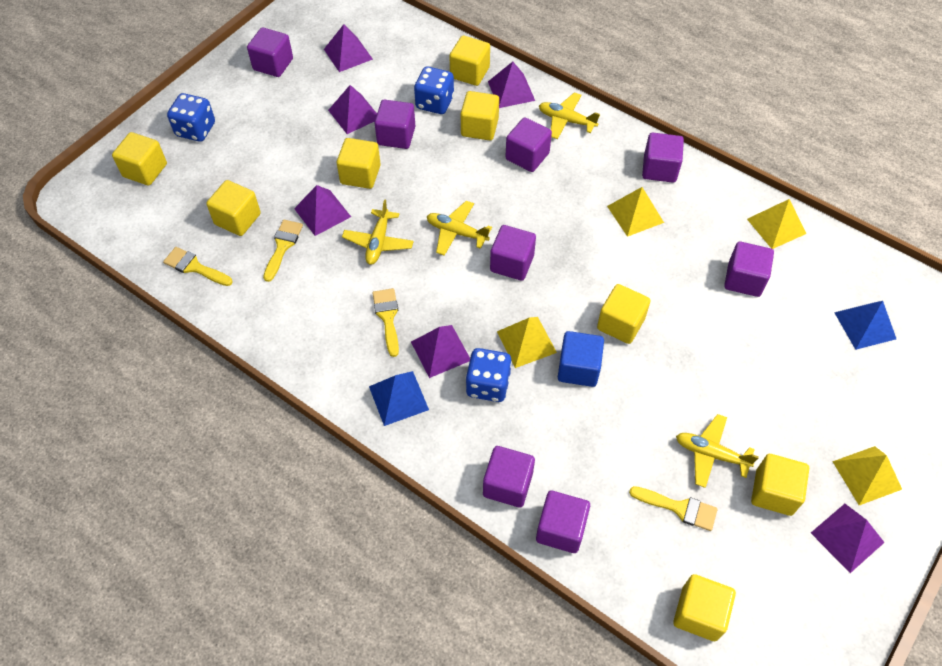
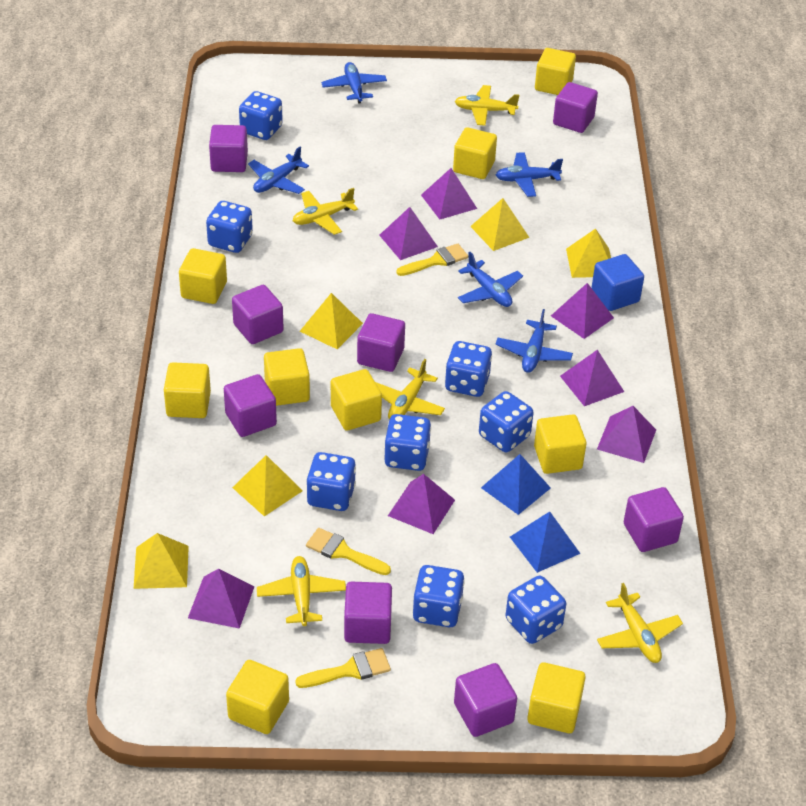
blue dice: [167,93,215,142] [414,67,454,114] [466,348,512,402] = 3 -> [206,201,253,253] [239,91,283,140] [306,452,356,511] [384,414,431,471] [412,565,465,627] [445,341,492,397] [479,391,534,452] [506,576,566,644] = 8
blue plane: none = 0 -> [248,147,309,194] [321,62,387,104] [458,252,523,307] [495,309,573,373] [496,152,563,197] = 5
purple pyramid: [294,185,351,236] [324,24,373,72] [328,85,377,134] [411,325,470,378] [488,62,535,108] [811,504,885,573] = 6 -> [188,569,254,629] [379,207,438,260] [388,474,455,534] [421,168,477,219] [551,283,614,339] [560,350,624,406] [597,406,656,463] = 7
yellow brush: [163,247,233,286] [263,220,303,282] [372,288,399,357] [629,486,718,531] = 4 -> [295,648,391,688] [306,528,391,575] [396,244,468,276] = 3
yellow cube: [112,132,167,186] [206,180,261,236] [337,138,381,189] [450,35,490,86] [461,91,499,140] [597,284,651,344] [673,574,736,641] [751,454,809,516] = 8 -> [164,362,211,418] [179,248,227,304] [226,660,289,734] [264,348,310,406] [331,369,382,431] [453,127,497,179] [527,662,586,733] [534,414,586,474] [535,48,576,95] = 9
yellow plane: [342,200,414,265] [427,201,492,256] [539,93,600,139] [676,414,759,488] = 4 -> [257,556,346,626] [293,188,358,235] [375,359,445,420] [455,85,519,126] [597,583,683,663] = 5
yellow pyramid: [497,317,557,368] [607,187,664,237] [747,199,806,249] [832,446,902,505] = 4 -> [134,533,189,589] [232,455,303,516] [300,293,363,349] [470,198,529,251] [566,229,611,278] = 5

